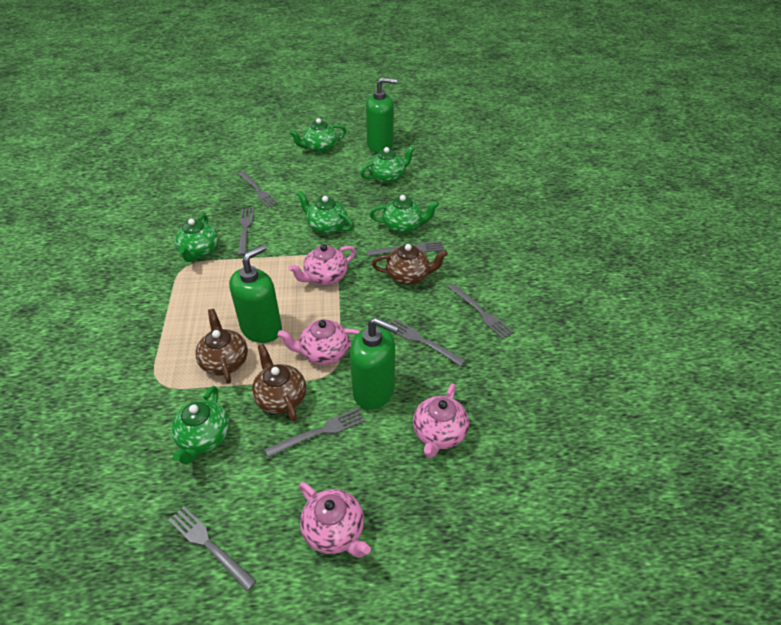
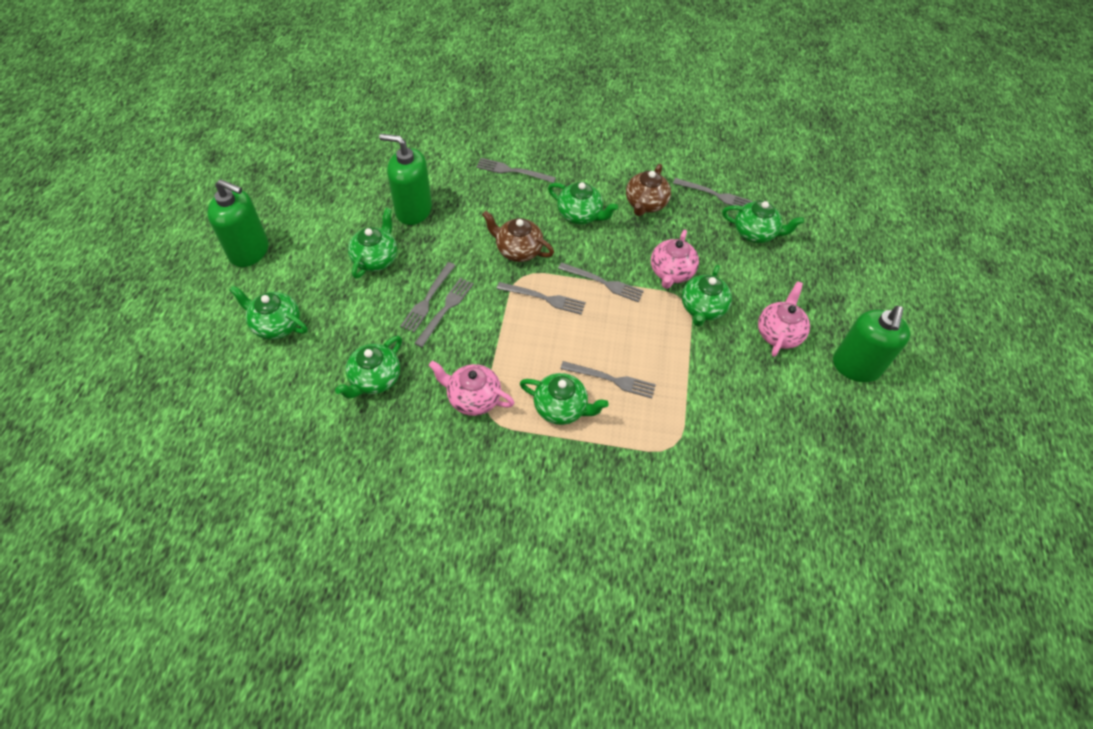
brown teapot: [195,309,248,384] [252,344,306,422] [372,244,448,285] = 3 -> [482,211,554,262] [626,164,671,216] = 2
green teapot: [171,386,230,464] [175,214,219,262] [289,118,346,153] [297,191,354,235] [360,145,415,184] [370,195,439,234] = 6 -> [229,285,308,340] [335,336,402,399] [348,208,397,279] [520,373,609,425] [548,182,618,224] [682,265,732,327] [722,201,804,243] = 7
pink teapot: [278,319,360,365] [289,244,356,285] [299,482,371,558] [413,383,469,458] = 4 -> [429,361,514,416] [651,230,699,289] [758,281,810,357] = 3

